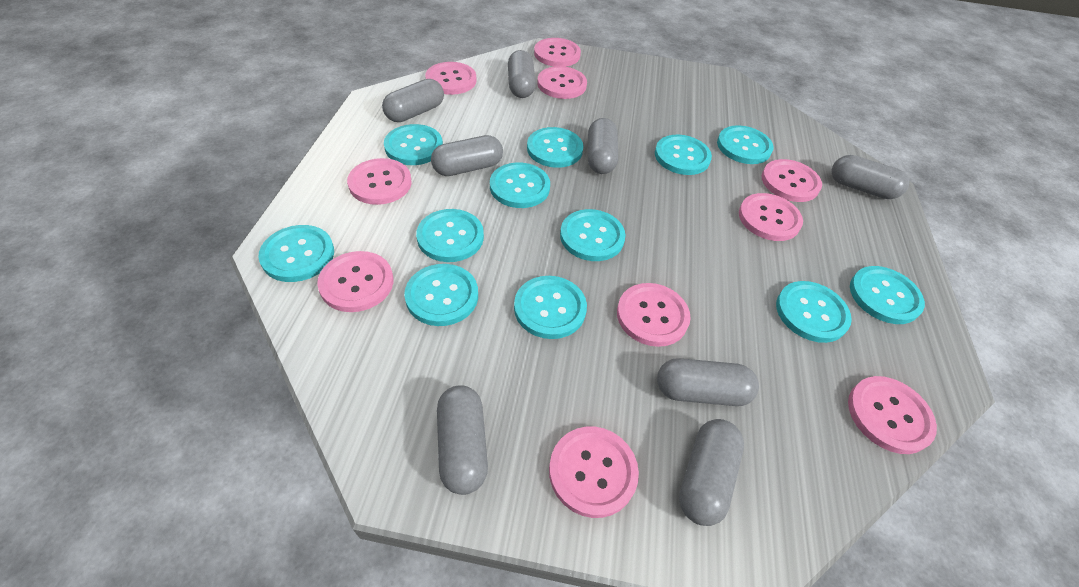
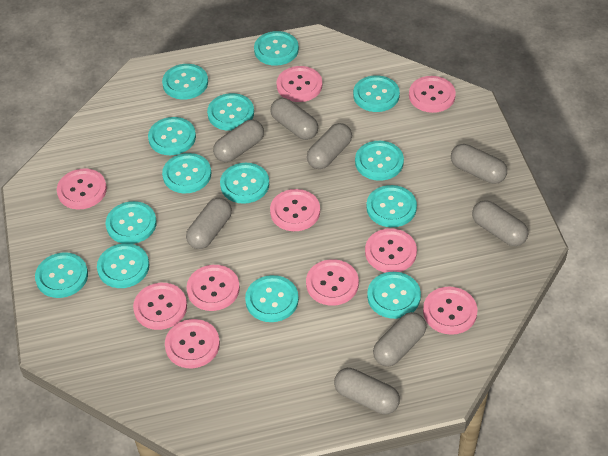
turquoise button: [258,225,334,282] [384,124,443,165] [404,264,478,326] [416,209,484,262] [490,162,550,208] [514,276,587,339] [527,127,583,168] [560,209,626,261] [655,135,712,175] [717,125,774,164] [776,281,852,343] [850,266,925,324] = 12 -> [35,253,88,298] [97,243,149,288] [106,201,157,244] [148,117,196,155] [162,64,208,100] [162,153,211,193] [207,93,254,131] [220,163,269,204] [245,275,299,322] [254,31,299,66] [353,75,400,112] [355,141,404,181] [366,185,417,227] [367,272,421,319] = 14

